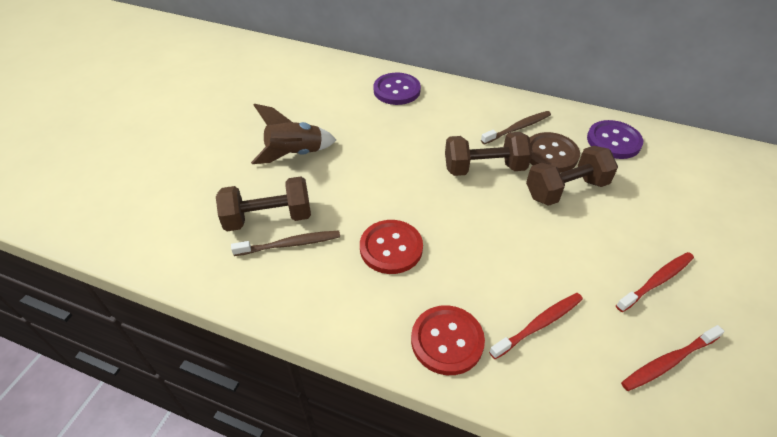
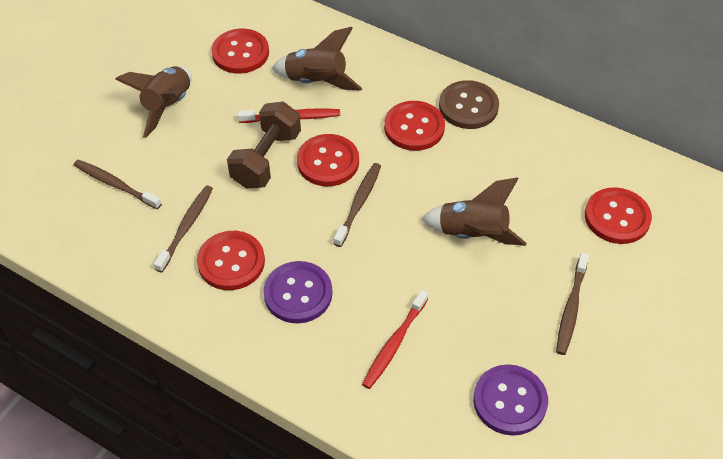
brown dumbbell: [216,177,311,232] [445,132,532,176] [526,146,618,206] = 3 -> [227,102,301,188] = 1
brown rocket: [251,104,336,164] = 1 -> [115,66,192,138] [272,27,362,91] [421,177,527,246] = 3
brown toothbrush: [231,231,340,256] [481,111,551,145] = 2 -> [74,160,162,209] [154,185,213,272] [334,163,381,247] [556,252,589,355] = 4
red button: [360,220,423,274] [411,305,485,375] = 2 -> [197,231,265,290] [211,29,269,74] [297,134,359,186] [384,101,445,151] [585,187,652,244] = 5
red toothbrush: [489,293,583,359] [616,252,694,312] [621,325,725,391] = 3 -> [238,108,340,123] [362,290,428,389] = 2

